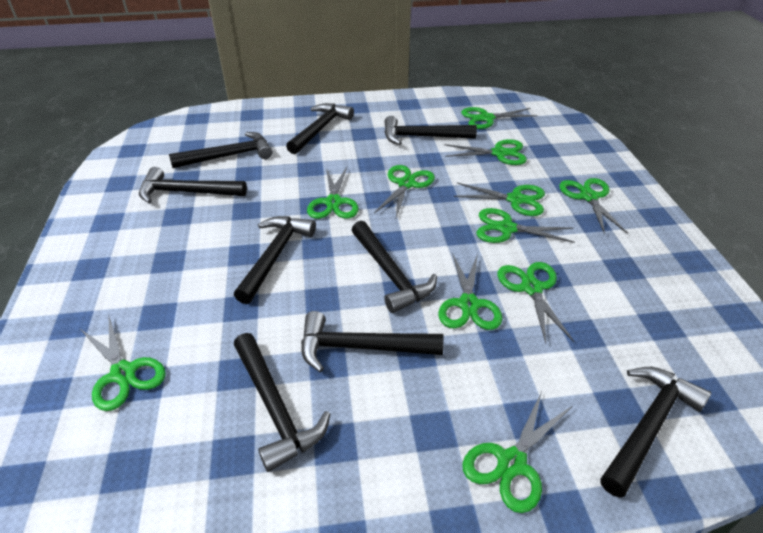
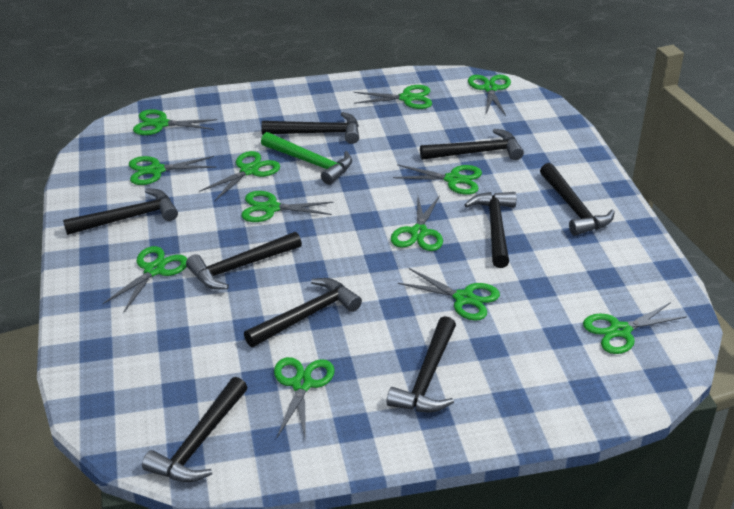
green hammer: none = 0 -> [261,132,352,185] = 1
green scissors: [80,314,166,411] [307,167,359,219] [374,165,435,218] [439,253,502,330] [444,139,527,165] [453,183,545,216] [461,107,538,129] [462,391,572,513] [476,208,575,243] [497,262,574,343] [559,178,628,234] = 11 -> [103,246,187,312] [129,156,216,185] [133,109,218,135] [199,151,280,201] [241,191,333,222] [274,357,335,441] [354,85,432,109] [391,195,443,251] [393,164,482,195] [398,268,500,321] [468,75,511,116] [583,302,687,354] = 12

